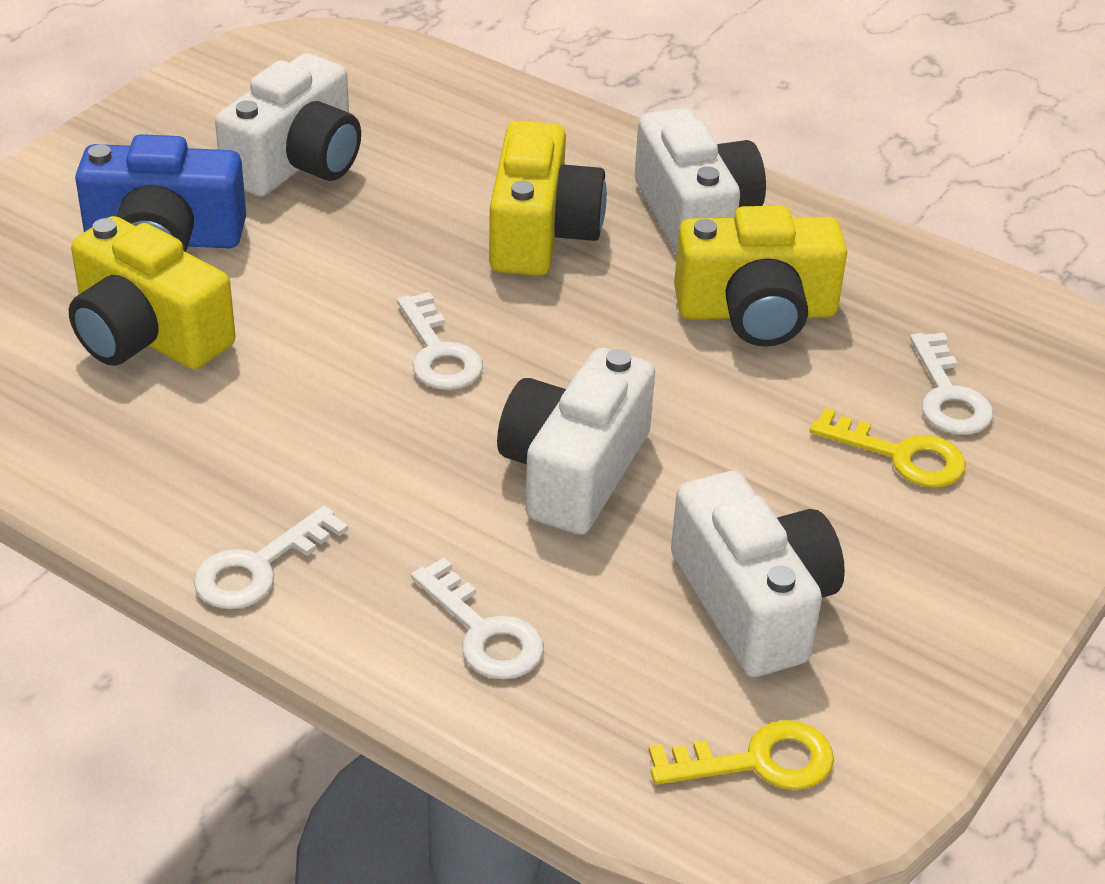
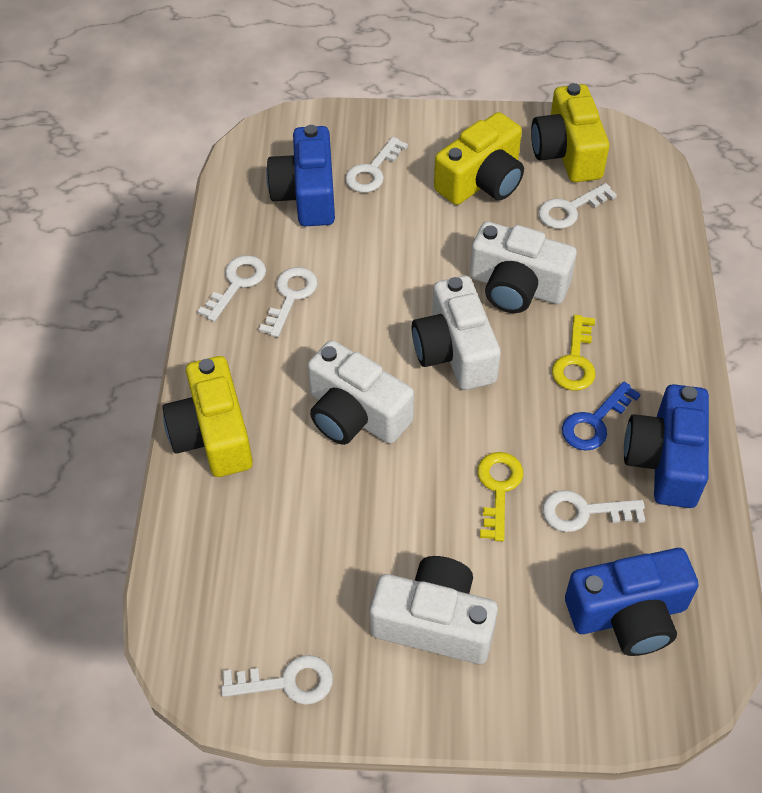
blue camera: [75,134,246,252] = 1 -> [266,125,335,226] [565,548,699,656] [624,384,709,508] = 3
blue key: none = 0 -> [562,381,641,451] = 1
white key: [194,506,348,609] [397,292,483,390] [411,558,544,679] [910,333,993,435] = 4 -> [197,255,266,322] [221,655,333,705] [259,267,318,337] [345,137,408,193] [538,183,617,229] [543,490,645,532] = 6

